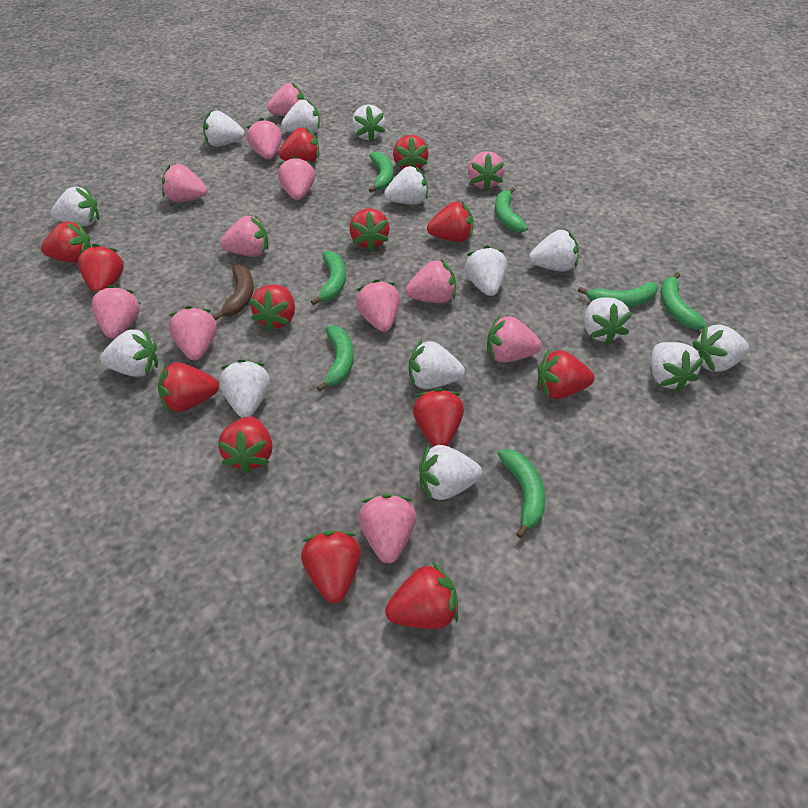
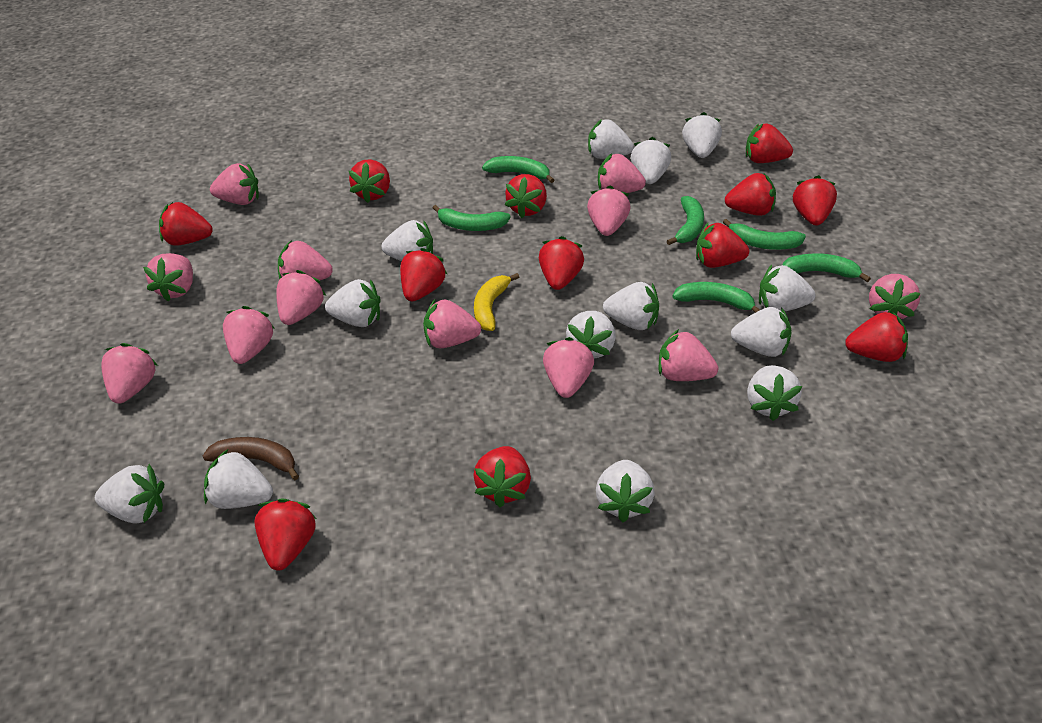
green banana: [311,251,346,305] [317,326,354,392] [369,151,393,193] [495,187,528,233] [498,449,545,538] [578,282,658,307] [661,272,707,330] = 7 -> [433,205,511,231] [482,156,554,183] [667,196,704,245] [672,282,760,313] [723,219,806,250] [783,253,871,282] = 6
red strawberry: [41,221,91,263] [78,244,124,292] [158,362,219,412] [218,416,272,474] [250,285,295,332] [278,127,319,163] [301,531,361,603] [349,208,390,251] [385,562,458,629] [393,135,429,169] [413,388,464,446] [427,202,473,242] [537,350,594,399] = 13 -> [159,202,213,246] [254,498,316,571] [349,159,390,203] [400,248,447,301] [473,446,531,507] [505,174,547,218] [539,236,584,290] [696,223,749,268] [725,173,776,216] [746,124,793,163] [793,175,837,226] [845,311,908,362] = 12
white strawberry: [51,187,99,226] [100,328,158,377] [203,111,244,147] [219,359,270,418] [281,99,320,133] [352,105,385,142] [384,166,428,205] [409,340,465,389] [419,445,482,501] [465,245,507,296] [529,229,579,272] [584,297,632,345] [651,342,704,392] [693,325,749,372] = 14 -> [95,464,164,524] [204,449,273,509] [325,279,381,327] [382,220,433,261] [566,311,616,359] [588,119,634,159] [596,460,655,522] [603,282,659,330] [631,137,671,184] [682,112,722,158] [731,307,792,357] [747,365,802,421] [759,265,816,311] = 13
yellow banana: none = 0 -> [474,273,519,331] = 1

